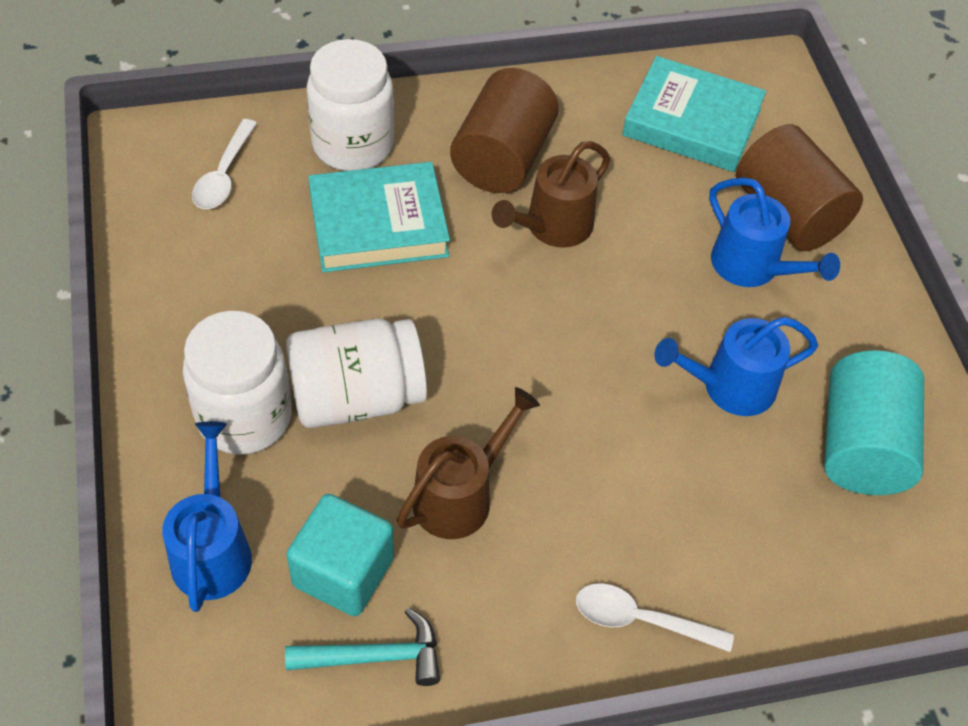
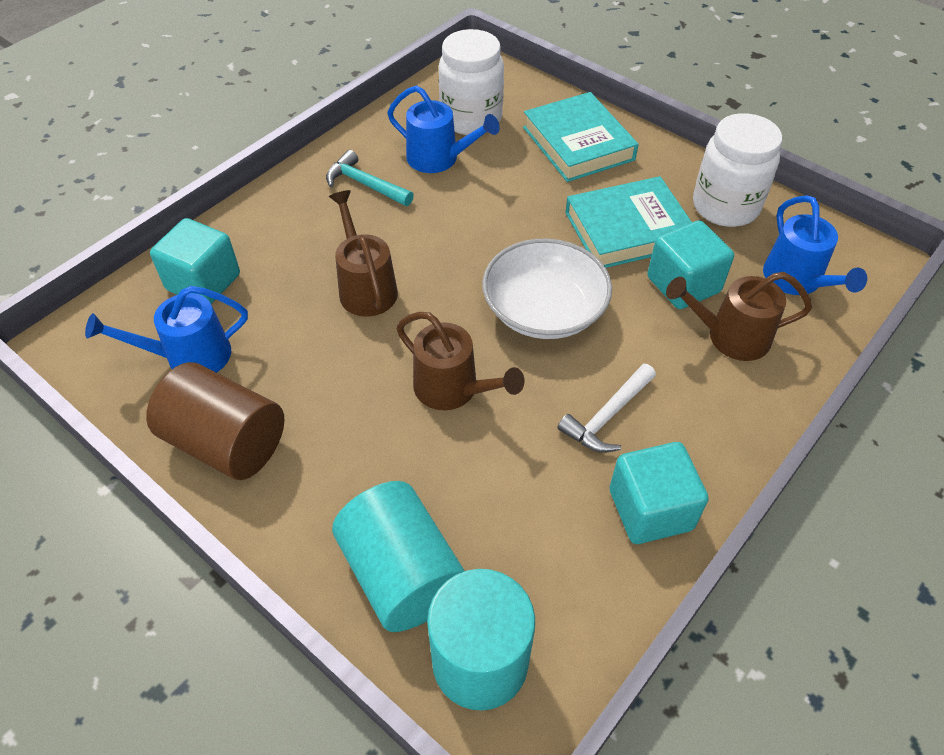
brown cylinder: [450,68,559,193] [736,124,863,251] = 2 -> [146,362,284,480] = 1
brown watering can: [397,387,540,539] [492,141,610,248] = 2 -> [329,190,398,317] [396,312,524,410] [666,272,812,361] = 3
turquoise cube: [286,494,394,616] = 1 -> [150,218,240,304] [610,442,708,544] [647,220,734,309] = 3
turquoise cylinder: [824,350,924,495] = 1 -> [332,481,465,632] [427,569,535,711] = 2
white bowl: none = 0 -> [482,238,612,339] = 1
white hammer: none = 0 -> [557,363,656,453] = 1
white jar: [183,311,292,455] [286,318,427,428] [307,39,394,171] = 3 -> [439,29,504,135] [693,113,782,227] = 2
white spoon: [192,119,257,209] [576,583,734,652] = 2 -> none = 0

